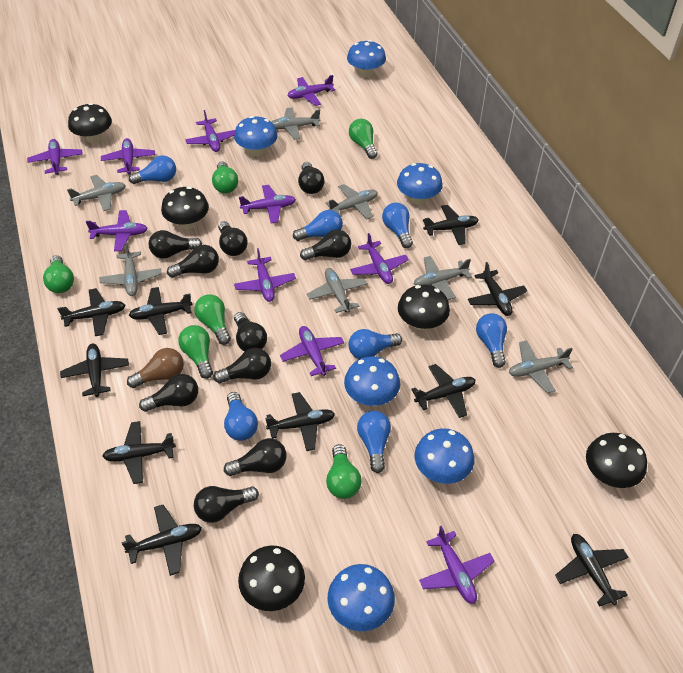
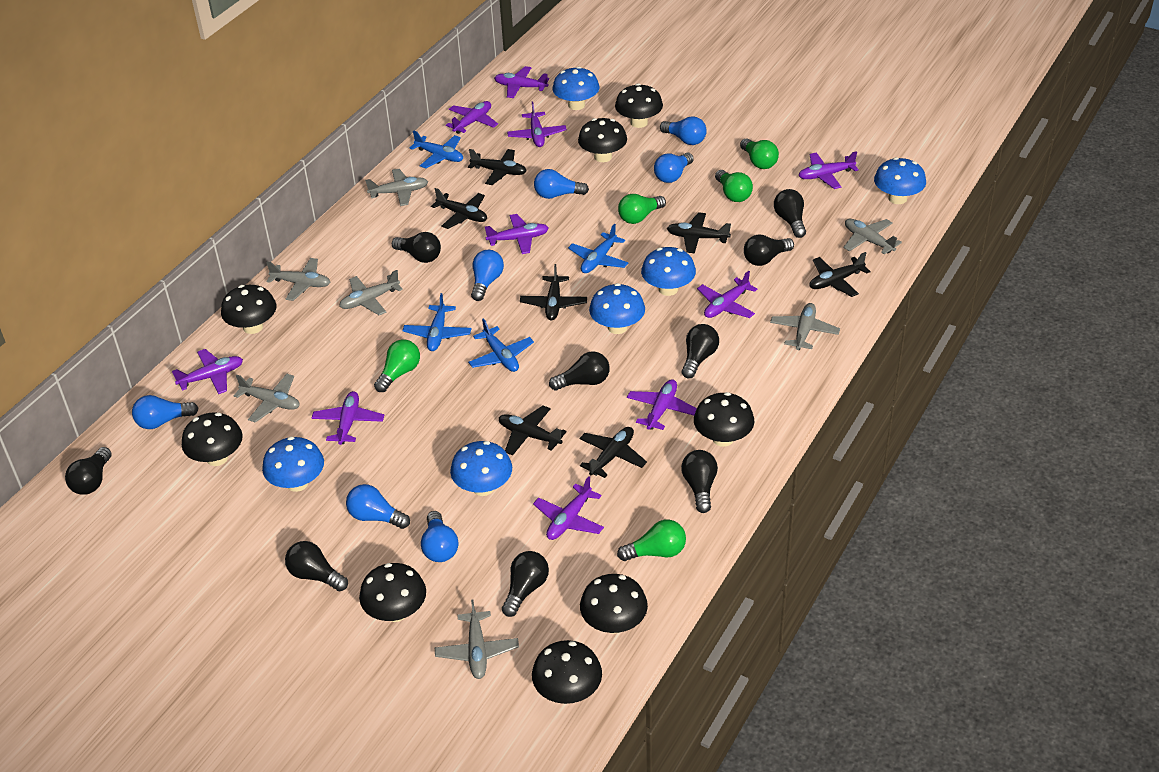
black light bulb: [139,374,198,412] [149,230,202,259] [167,245,219,278] [194,486,259,523] [213,348,271,383] [218,221,248,256] [224,438,287,476] [234,312,267,352] [298,162,325,194] [300,230,351,260] = 10 -> [65,447,112,495] [285,541,348,591] [392,232,441,263] [502,551,549,617] [549,351,610,390] [681,450,718,513] [682,324,719,378] [744,235,794,266] [774,189,806,238] = 9
black mushroom: [68,103,112,143] [161,187,209,229] [238,546,305,611] [398,285,450,331] [586,433,647,488] = 5 -> [182,412,243,466] [221,285,276,334] [359,563,426,622] [532,640,602,704] [578,118,627,162] [580,574,648,634] [615,83,663,128] [694,392,754,447] = 8
black plane: [57,288,125,336] [60,344,129,397] [102,421,176,484] [121,505,202,576] [129,287,192,335] [265,392,335,451] [411,364,476,418] [423,205,479,245] [468,262,527,316] [555,534,629,607] = 10 -> [431,188,487,229] [468,149,527,185] [499,405,567,456] [520,264,587,321] [579,427,647,478] [667,212,731,253] [809,252,871,297] = 7
blue plane: none = 0 -> [403,293,471,351] [409,130,463,168] [468,318,534,372] [568,224,628,273] = 4
brown light bulb: [127,348,184,388] = 1 -> none = 0
green light bulb: [43,255,74,293] [178,325,213,379] [194,294,231,345] [212,161,238,194] [326,444,362,499] [349,119,378,159] = 6 -> [374,339,420,392] [617,520,686,561] [618,194,666,224] [715,170,753,202] [740,138,779,169] = 5

